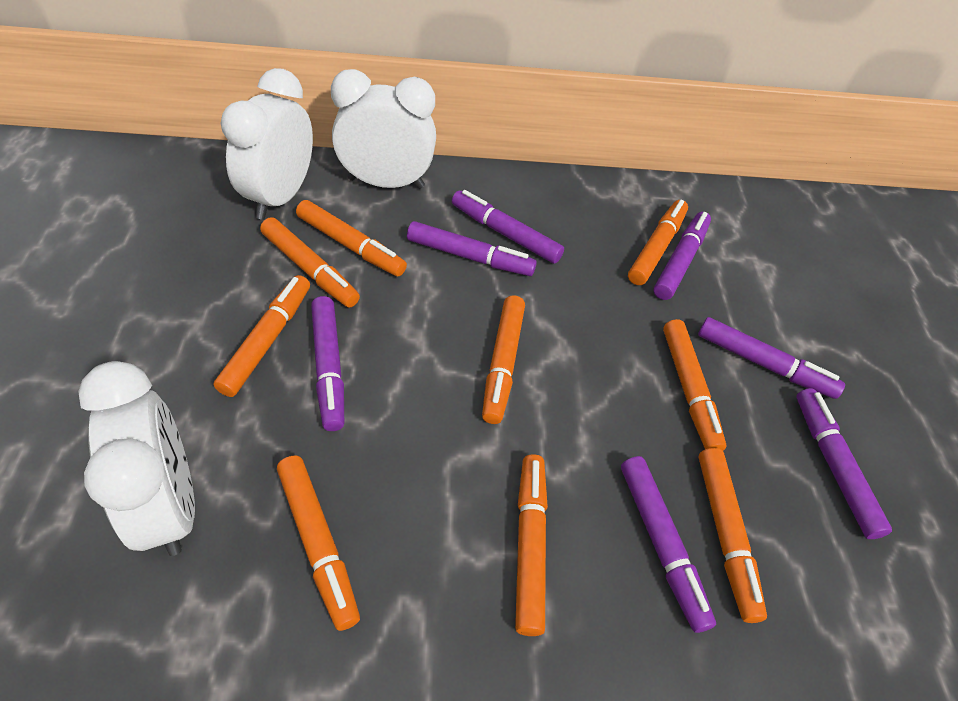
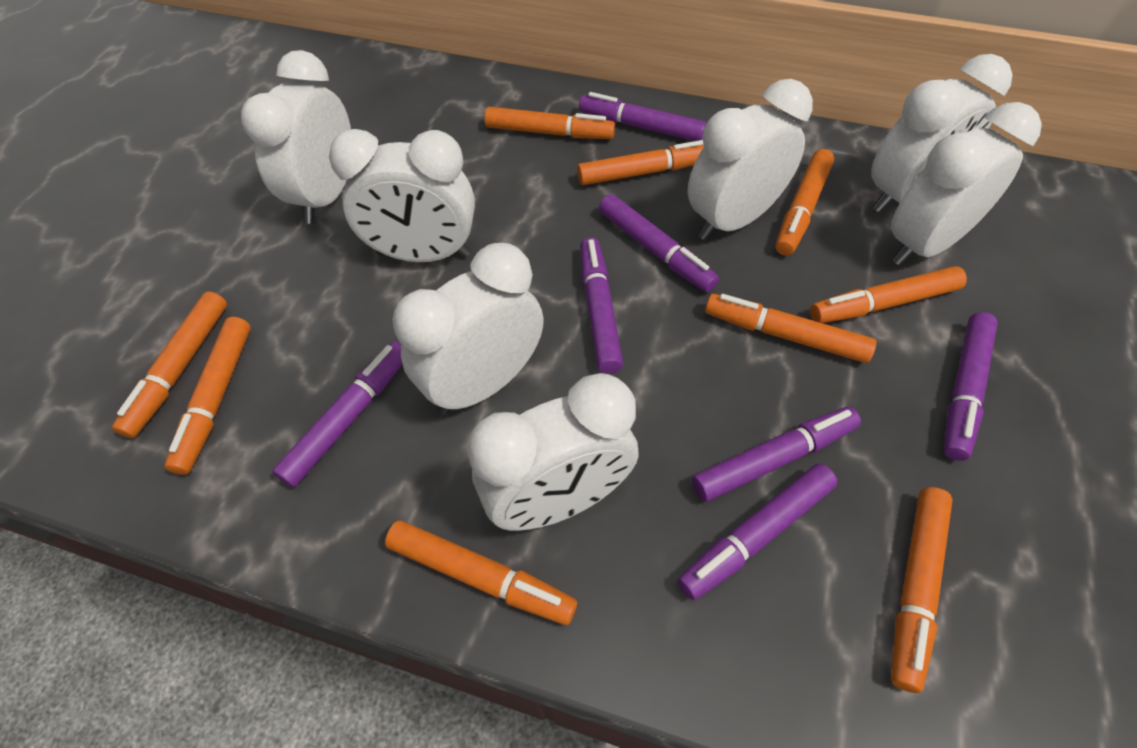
white clock: [78,361,195,556] [221,68,313,220] [331,69,436,189] = 3 -> [241,50,351,224] [329,129,475,262] [392,243,544,415] [467,373,639,531] [688,79,813,240] [871,54,1013,213] [891,102,1042,266] = 7

